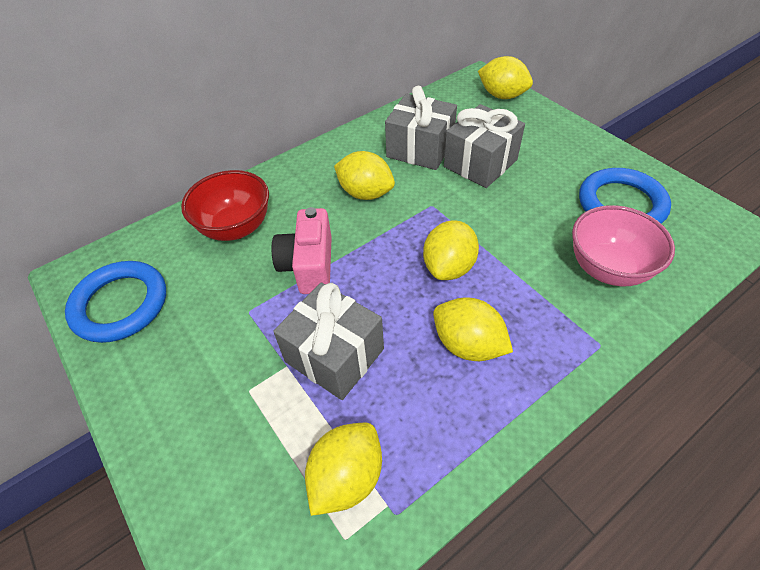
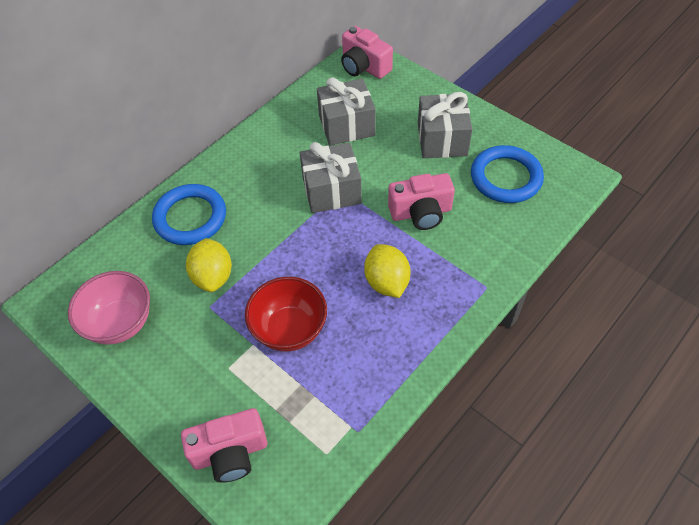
pink camera: [272,207,332,294] = 1 -> [181,408,267,483] [341,26,393,79] [388,173,455,230] = 3
yellow lemon: [305,423,382,516] [334,151,395,200] [423,220,479,280] [433,297,513,361] [478,56,533,99] = 5 -> [186,238,232,292] [364,244,411,298] = 2

